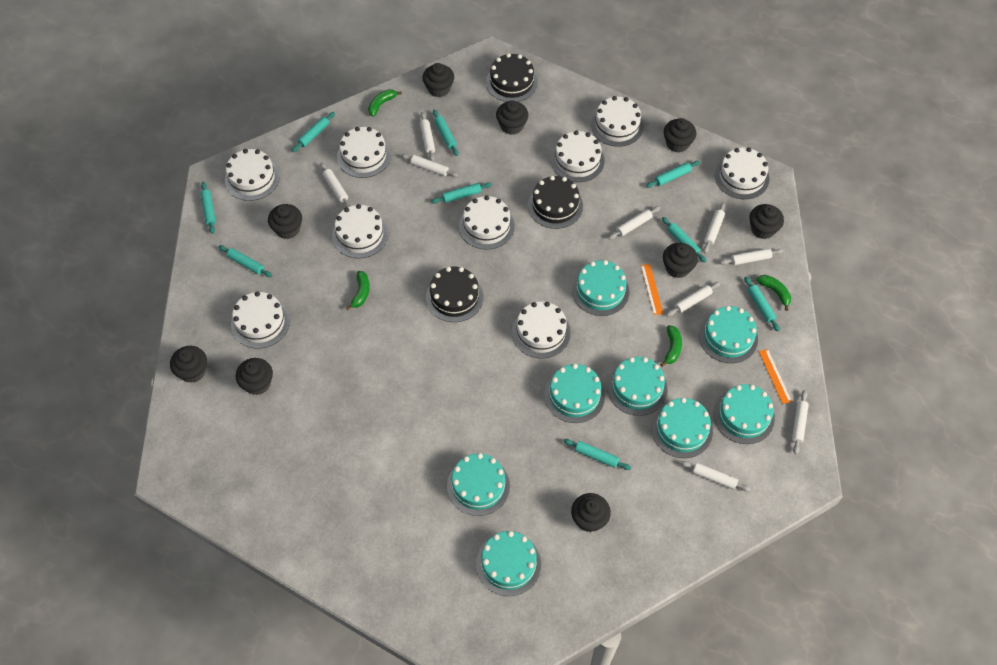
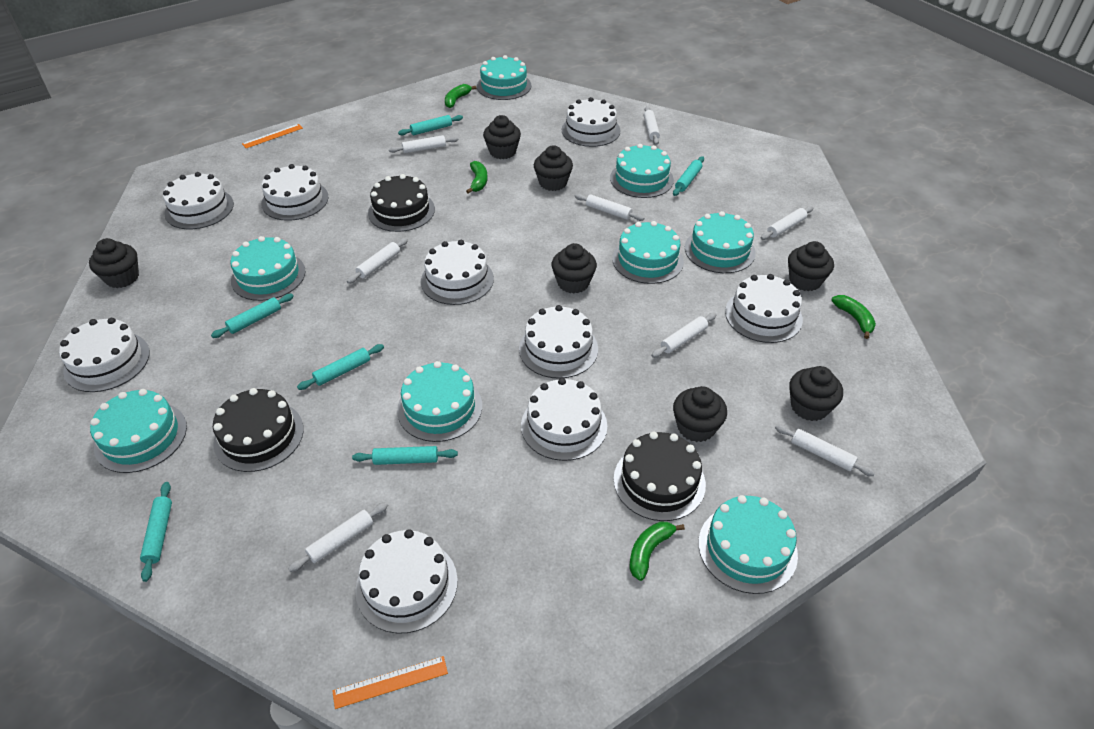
black cupcake: [170,346,207,383] [236,358,273,395] [268,204,302,239] [422,63,454,97] [496,101,528,135] [571,493,611,532] [663,243,698,278] [664,118,696,153] [749,204,784,239] = 9 -> [89,238,139,288] [483,115,521,159] [534,145,573,191] [552,243,597,293] [673,386,727,442] [788,241,834,291] [789,366,843,421] = 7
turquoise rolling pin: [200,182,216,234] [219,245,272,277] [292,112,335,152] [431,182,492,204] [433,110,458,156] [563,439,631,470] [646,161,700,188] [662,217,706,263] [744,276,780,331] = 9 -> [140,482,172,582] [211,294,294,338] [297,344,384,390] [352,446,458,465] [398,115,463,136] [673,156,704,196] = 6
white rolling pin: [320,163,351,208] [401,154,459,177] [420,112,435,161] [608,206,660,240] [666,282,721,316] [681,461,751,492] [703,202,726,253] [720,248,783,265] [792,390,809,454] = 9 -> [288,502,388,572] [347,238,408,284] [389,135,459,154] [575,194,645,221] [644,106,660,145] [651,313,717,358] [761,206,813,240] [775,424,875,476] = 8

